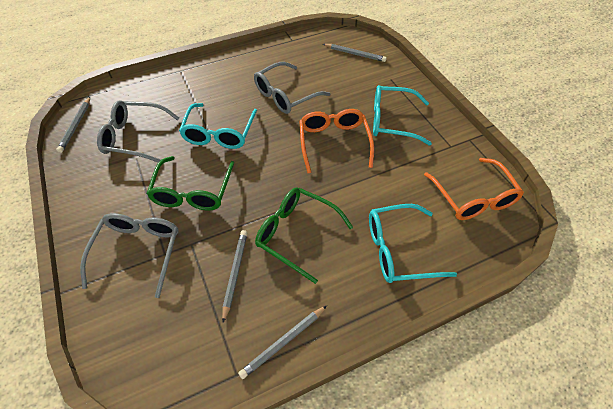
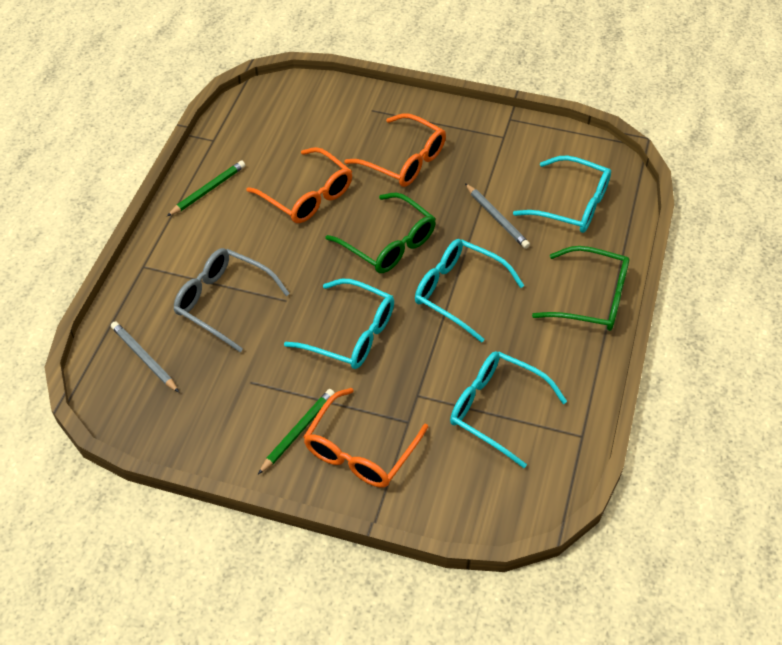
green pencil: none = 0 -> [167,161,245,216] [258,389,335,474] = 2
grey glasses: [80,213,179,298] [97,101,179,162] [254,62,330,114] = 3 -> [173,248,290,352] = 1
grey pencil: [56,97,90,153] [222,230,247,323] [238,306,327,379] [323,44,387,62] = 4 -> [111,321,179,392] [465,183,530,249] = 2
orange glasses: [299,109,374,173] [424,158,524,220] = 2 -> [247,147,352,223] [303,388,428,488] [344,113,446,187] = 3
turquoise glasses: [179,103,257,149] [369,204,457,283] [373,85,432,146] = 3 -> [284,279,394,369] [415,239,524,343] [450,351,567,468] [513,156,611,233] = 4

